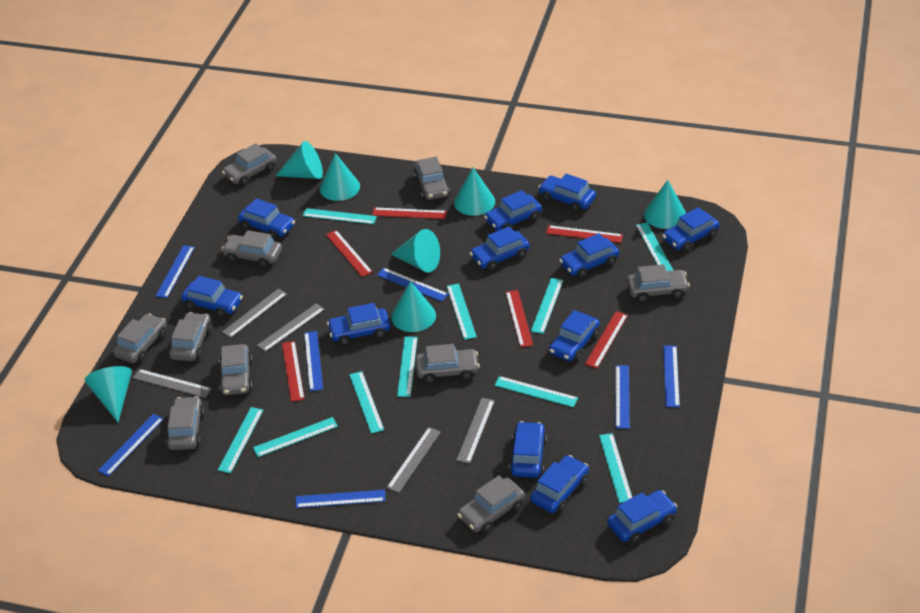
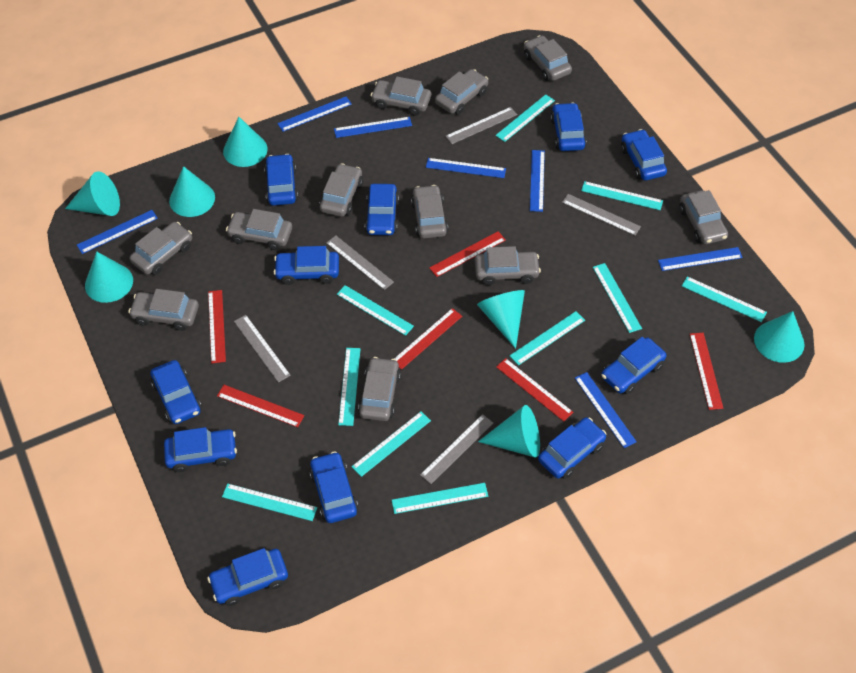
blue car: [181,276,243,318] [238,198,295,240] [327,303,390,345] [470,226,529,271] [484,190,542,231] [509,421,547,478] [530,455,589,513] [538,174,596,212] [549,310,600,362] [559,233,619,278] [607,490,677,544] [662,207,719,252] = 12 -> [150,360,202,424] [164,427,237,472] [207,548,288,606] [264,154,298,206] [274,246,339,285] [309,451,358,523] [365,184,399,235] [538,417,606,479] [550,102,587,151] [601,337,667,394] [621,129,667,181] = 11
grey car: [113,313,167,363] [166,396,205,450] [169,312,212,361] [219,344,253,395] [222,143,277,186] [222,230,282,268] [414,157,450,200] [416,344,480,383] [457,475,525,533] [627,264,690,302] = 10 -> [128,289,199,331] [130,222,192,275] [226,209,292,250] [319,163,363,217] [358,357,401,421] [370,77,431,116] [411,185,448,239] [435,69,488,115] [475,246,541,285] [524,35,572,81] [679,190,728,244] = 11

